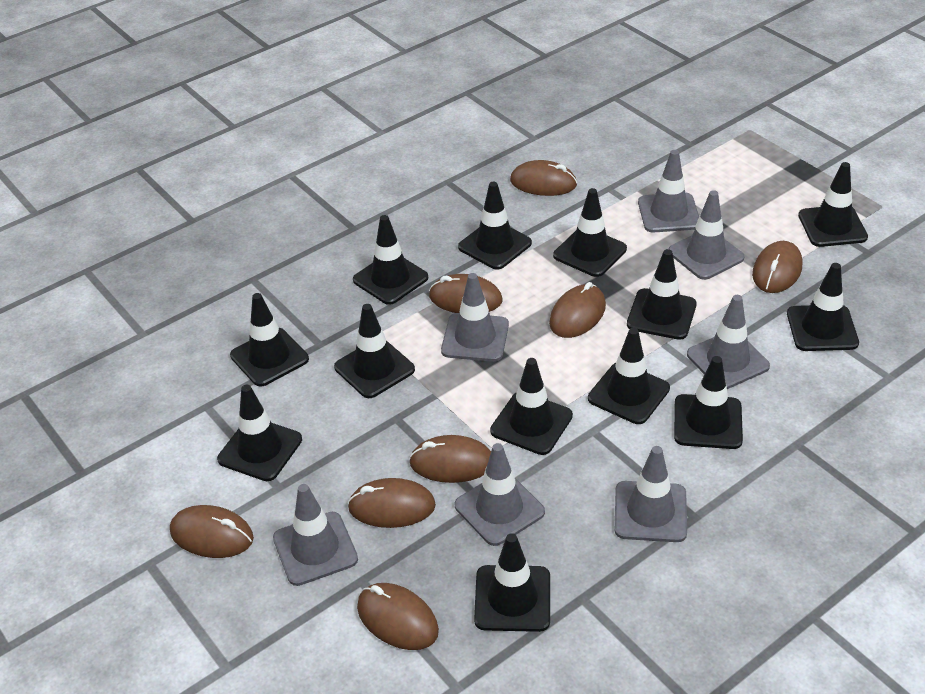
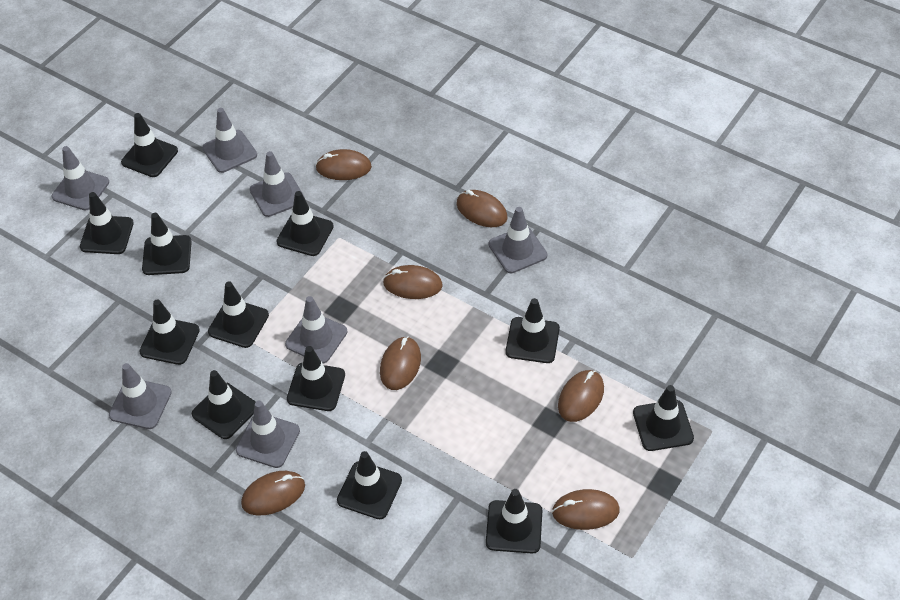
black traffic cone: [217,385,302,481] [230,293,309,387] [334,304,415,398] [353,215,428,305] [458,182,532,270] [474,533,550,632] [490,358,573,455] [553,188,627,277] [588,328,670,424] [627,249,697,340] [674,356,743,449] [787,263,859,351] [798,162,868,247] = 13 -> [80,192,134,254] [121,113,178,177] [139,299,200,365] [142,213,192,275] [192,370,256,439] [208,281,269,348] [276,191,334,256] [287,346,345,411] [337,451,402,519] [486,489,543,553] [506,298,560,363] [633,385,694,451] = 12
brown mouse: [170,505,254,558] [347,478,436,528] [357,583,439,650] [409,435,491,483] [429,274,502,313] [510,160,577,196] [549,282,606,338] [752,241,802,293] = 8 -> [241,471,305,515] [315,149,372,180] [380,336,421,390] [383,265,443,299] [456,190,507,227] [552,489,620,530] [558,370,604,422] = 7

